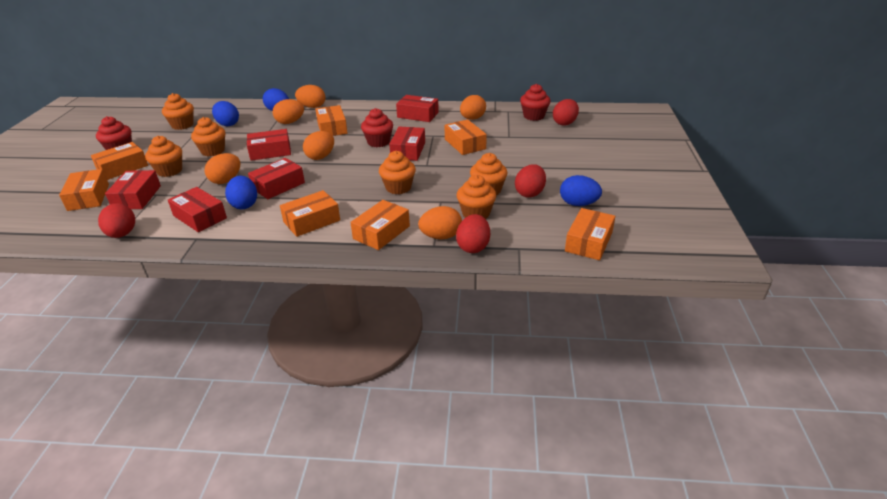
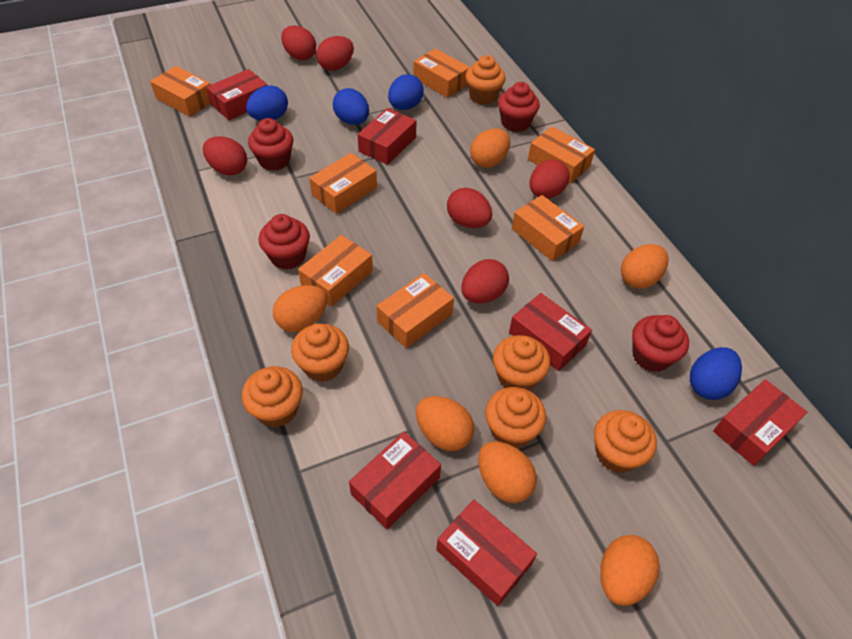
red cupcake: [96,116,132,150] [361,108,393,147] [520,84,550,121] = 3 -> [248,118,293,171] [258,214,310,270] [498,82,540,132] [632,315,689,372] = 4
red egg: [98,203,135,238] [456,214,490,253] [515,164,546,198] [553,99,579,125] = 4 -> [203,136,247,175] [281,25,316,60] [316,36,354,71] [447,188,492,228] [461,259,509,303] [530,159,569,199] = 6

